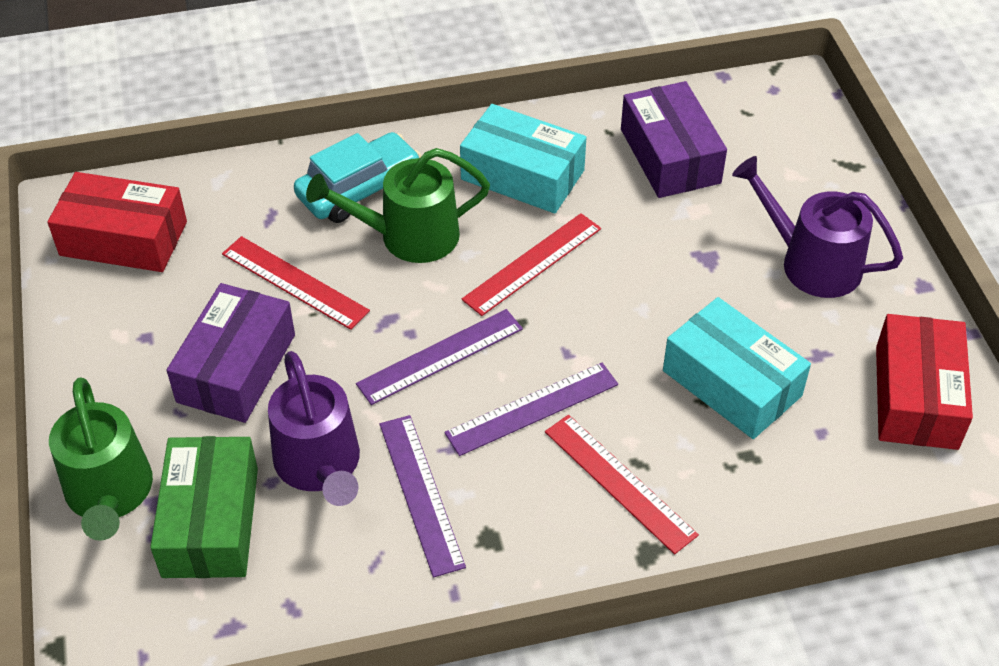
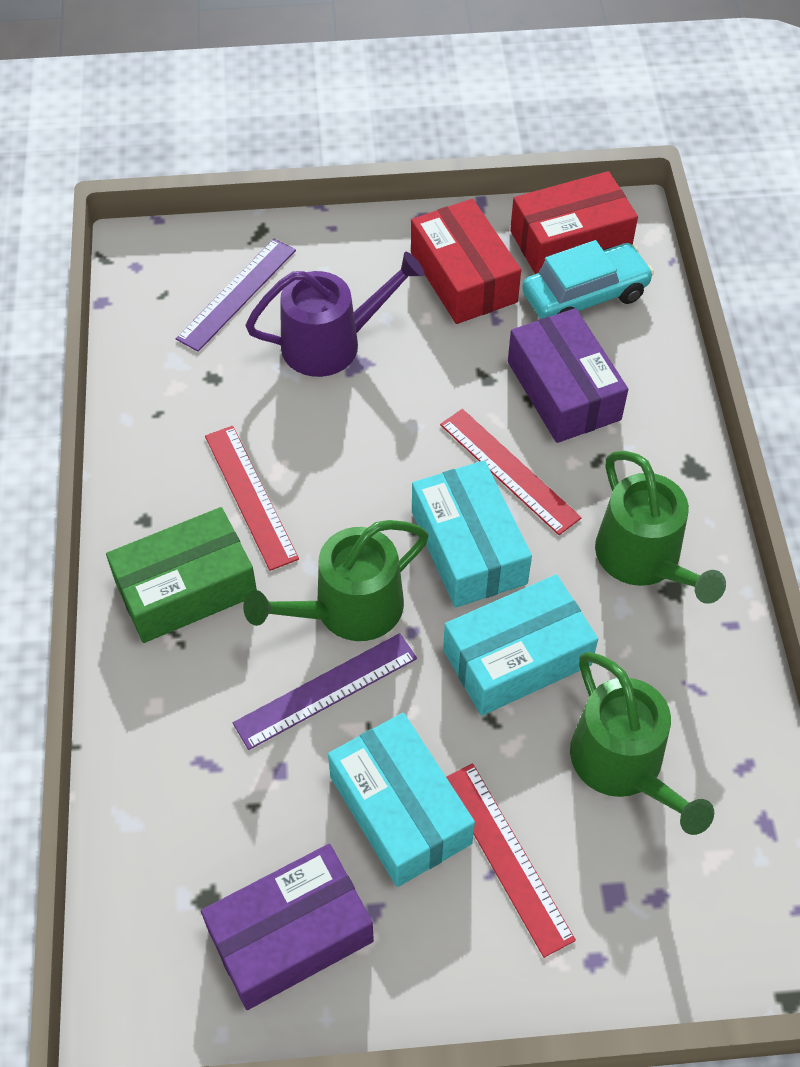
green watering can: [49,377,153,541] [306,148,490,263] = 2 -> [243,520,429,641] [570,652,714,835] [595,451,726,604] = 3
purple ruler: [356,309,523,405] [380,415,466,578] [444,363,618,456] = 3 -> [176,239,296,352] [233,633,417,750] = 2
purple watering can: [268,351,360,506] [732,156,903,298] = 2 -> [245,252,425,377] = 1
turquoise box: [460,104,586,213] [663,297,811,439] = 2 -> [328,713,475,887] [412,460,532,608] [443,574,598,716] = 3

